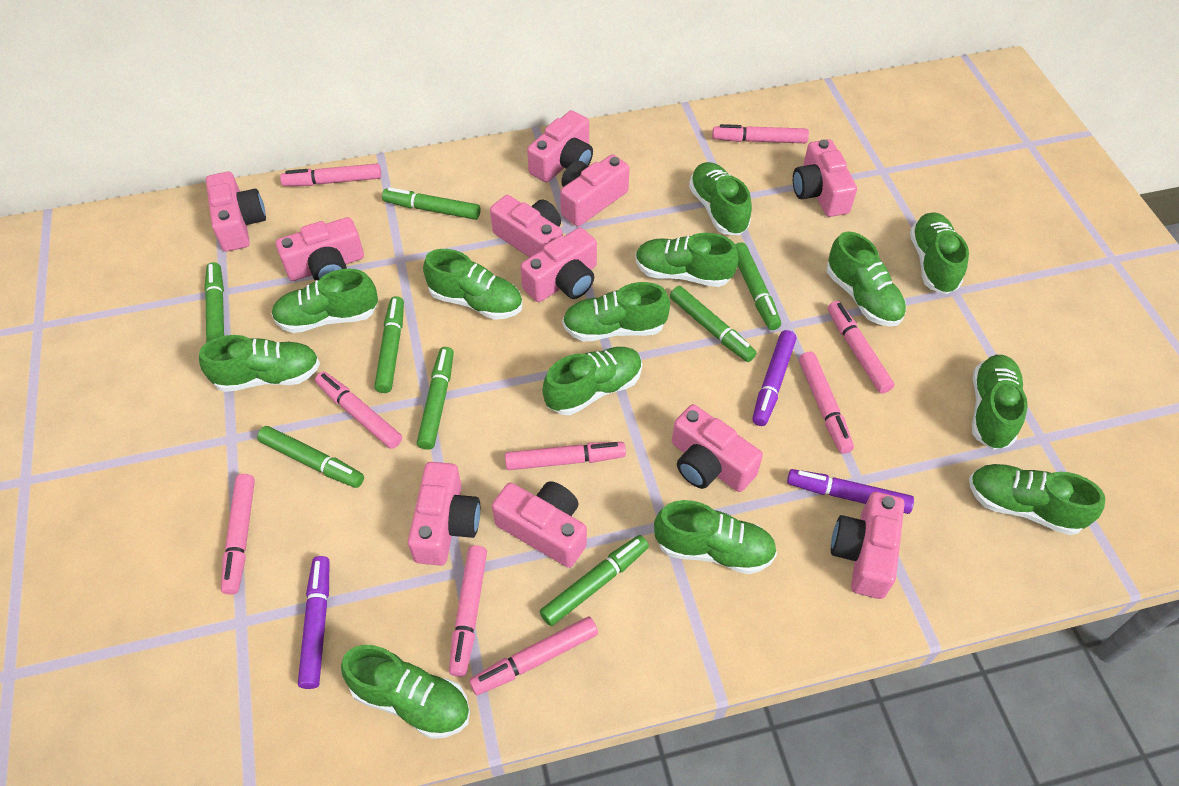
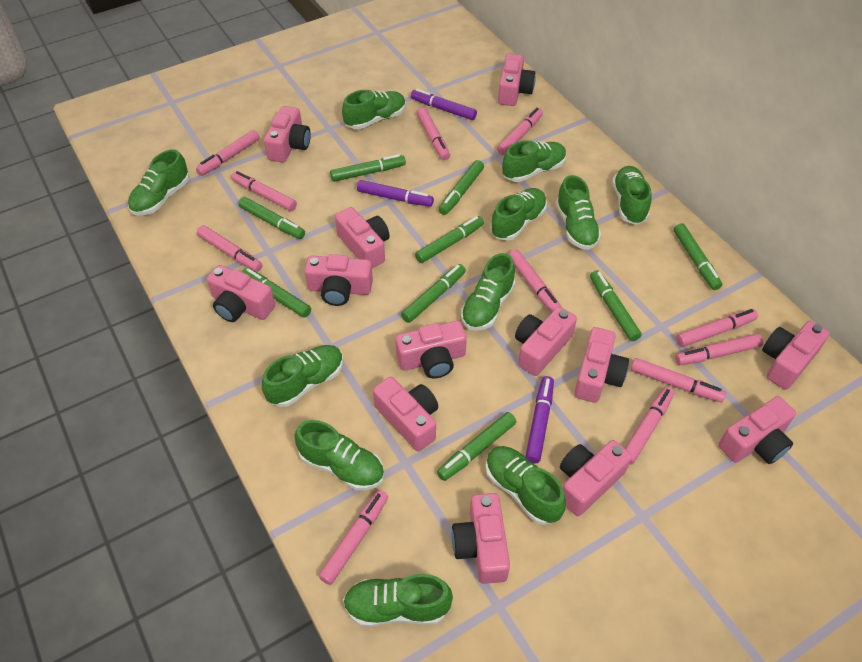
green marker: [204,262,224,343] [257,426,364,488] [374,296,404,393] [382,187,480,220] [417,347,454,450] [540,535,649,626] [670,286,757,362] [735,242,781,330] = 8 -> [238,197,305,239] [242,268,311,318] [330,154,406,182] [401,264,466,323] [415,216,484,263] [437,412,516,481] [439,160,484,215] [590,270,642,341] [674,223,722,290] = 9
green shoe: [199,335,320,392] [271,269,378,333] [341,645,470,739] [423,249,523,320] [543,347,642,415] [562,282,670,341] [635,233,739,287] [654,500,777,574] [689,162,752,235] [827,231,906,327] [910,212,969,294] [969,464,1105,535] [972,355,1028,450] = 13 -> [128,149,189,215] [262,345,344,407] [295,420,384,491] [342,90,406,129] [343,574,453,627] [461,253,515,331] [485,446,566,525] [491,188,547,241] [502,140,567,182] [556,175,601,250] [612,166,651,225] = 11
pink camera: [206,171,266,252] [276,217,364,281] [408,462,480,566] [490,195,563,258] [492,481,587,568] [520,227,597,302] [527,110,593,182] [560,155,629,226] [672,404,763,492] [793,139,857,217] [831,492,905,599] = 11 -> [207,265,275,322] [264,106,311,163] [305,254,373,306] [335,207,390,268] [373,377,438,452] [395,321,467,378] [452,493,510,584] [498,54,536,106] [515,307,577,376] [560,440,632,516] [574,327,629,403] [719,396,796,464] [762,321,830,390] = 13
pink marker: [221,474,255,595] [280,163,381,186] [315,372,402,449] [449,545,487,677] [469,617,598,695] [505,442,626,470] [712,124,809,143] [799,352,854,454] [828,301,895,394] = 9 -> [196,130,260,176] [197,225,262,272] [231,171,297,211] [318,490,388,585] [417,108,450,160] [497,108,543,155] [509,249,561,313] [625,387,674,465] [631,358,726,402] [675,334,763,365] [676,309,758,347] = 11

